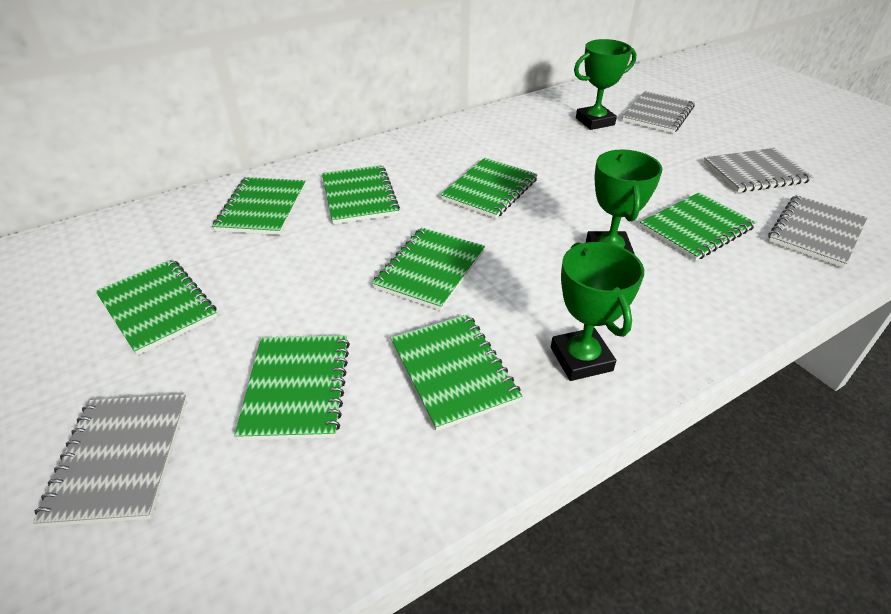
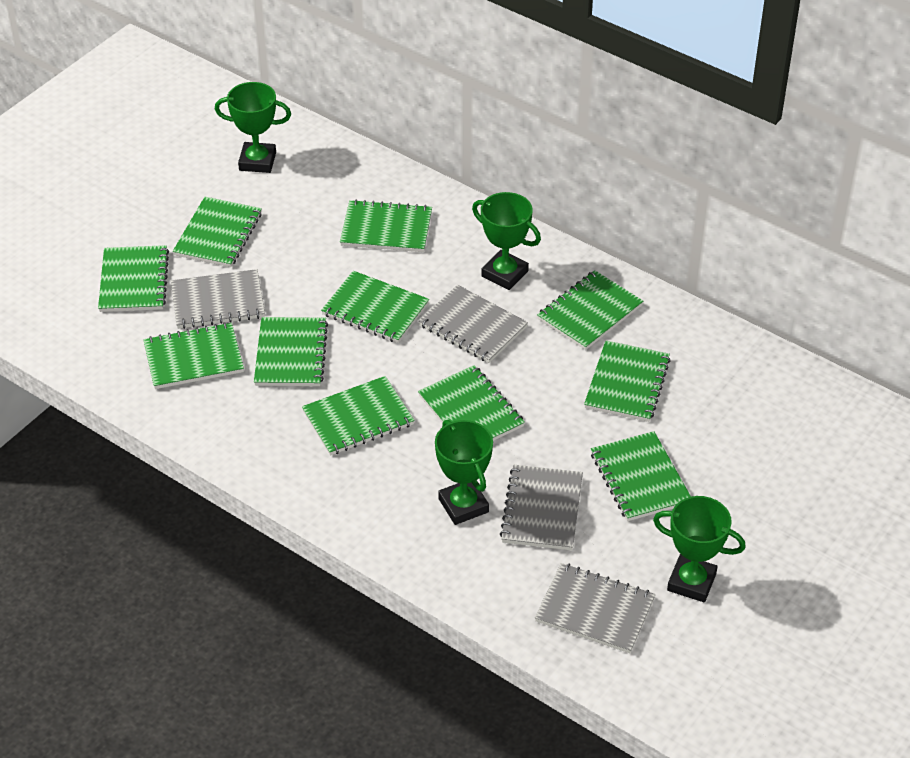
green notebook: [95,259,217,355] [212,177,306,235] [235,335,350,440] [322,165,400,224] [372,227,485,311] [391,314,522,431] [440,158,538,219] [640,192,756,261] = 8 -> [98,245,169,312] [143,322,244,389] [173,197,262,267] [254,317,328,386] [302,376,415,456] [321,271,429,343] [340,199,432,252] [418,365,525,441] [537,270,643,350] [584,340,671,422] [591,431,691,521] = 11
green trophy: [551,242,644,381] [574,39,636,130] [586,149,662,255] = 3 -> [215,82,291,173] [435,420,493,525] [472,192,541,290] [653,496,746,602] = 4

